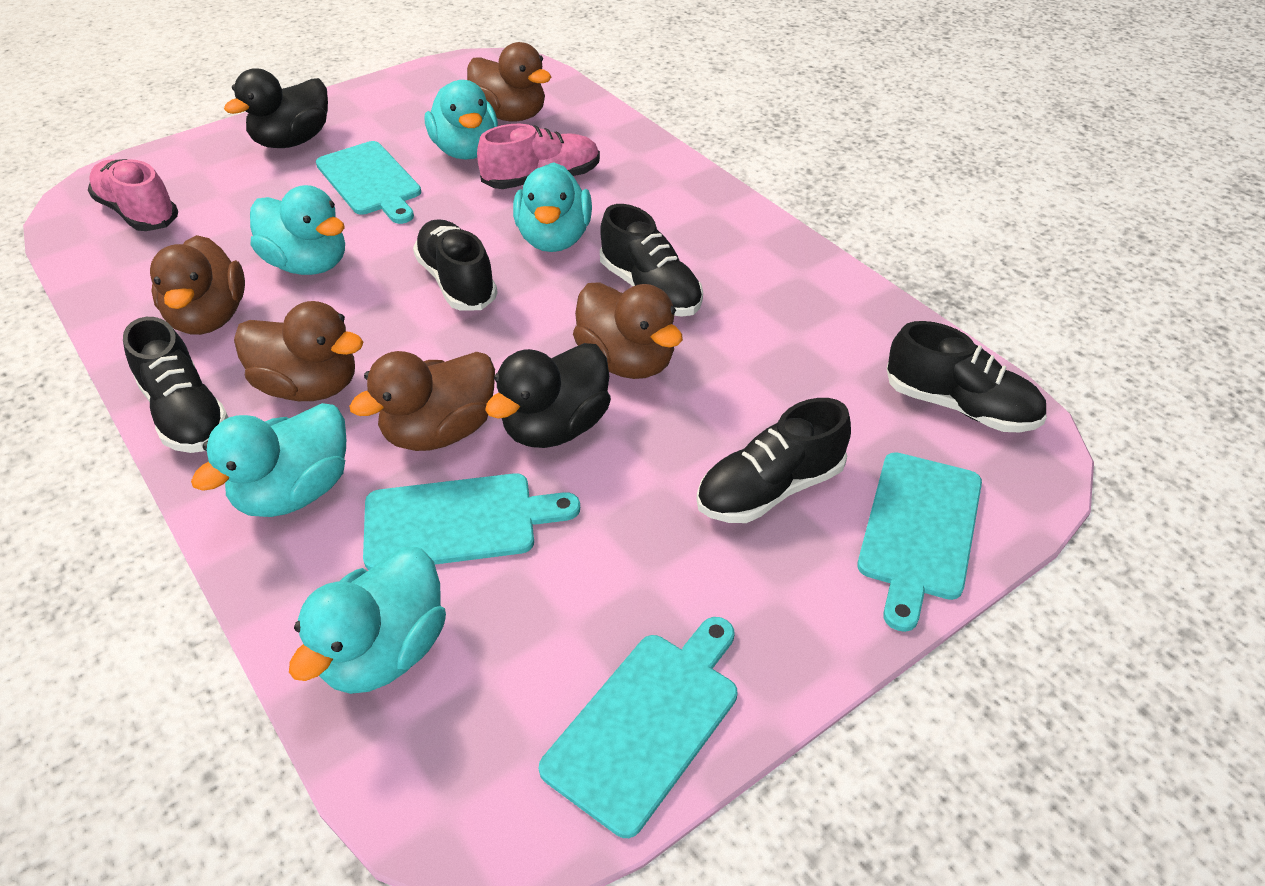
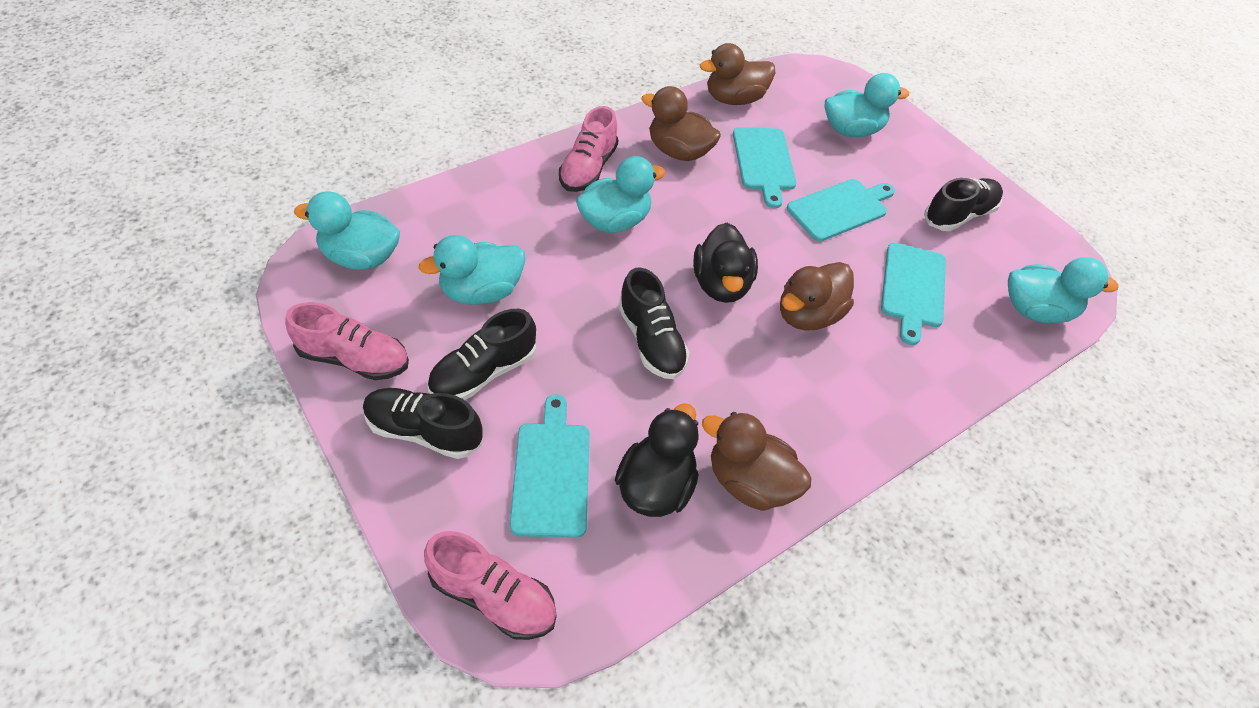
black shoe: [123,317,229,453] [413,219,498,311] [600,204,703,317] [696,398,851,523] [886,321,1047,432] = 5 -> [363,388,483,459] [427,309,536,400] [618,267,689,379] [924,178,1003,231] = 4
brown duck: [150,235,245,335] [234,301,363,401] [349,351,495,451] [467,42,551,121] [573,282,683,379] = 5 -> [641,86,721,161] [700,43,775,105] [702,412,811,511] [780,262,854,331] = 4
pink shoe: [88,159,178,231] [477,124,600,189] = 2 -> [285,302,409,380] [424,531,556,640] [559,106,618,192] = 3

